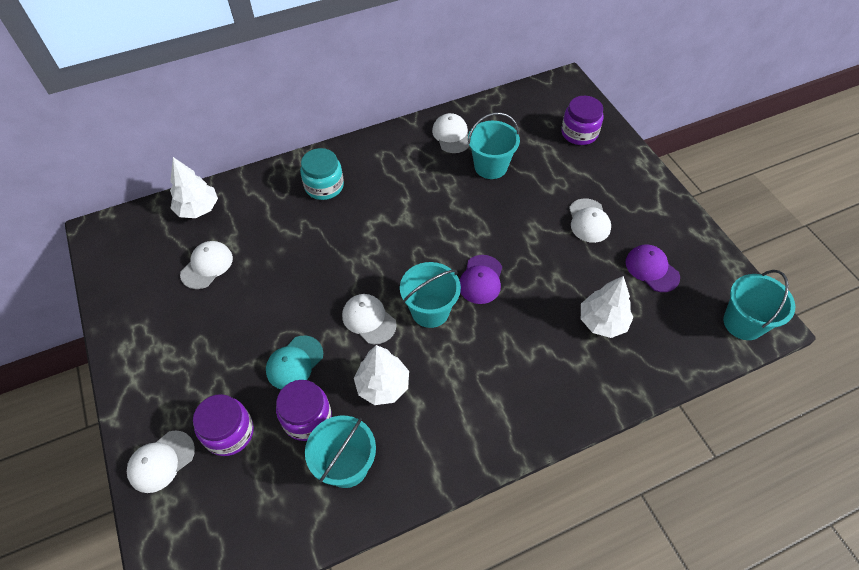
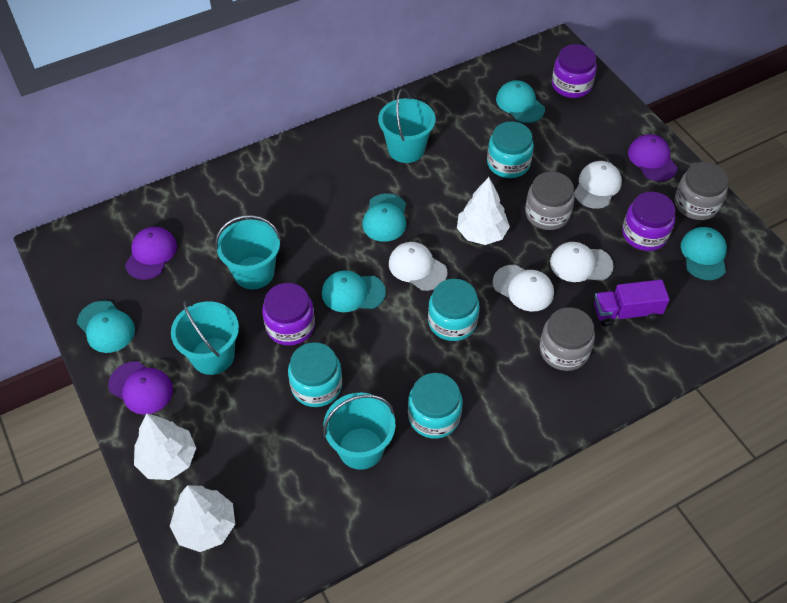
grey jar: none = 0 -> [525,171,575,230] [540,307,595,371] [675,162,728,220] = 3
purple cap: [459,255,502,304] [625,245,680,292] = 2 -> [108,361,173,414] [125,227,177,280] [628,134,678,181] = 3
purple truck: none = 0 -> [594,280,670,326] = 1
turquoise cap: [266,336,323,389] = 1 -> [77,300,135,353] [322,270,386,312] [362,193,406,242] [496,80,545,123] [681,227,727,280] = 5
turquoise jar: [300,148,344,200] = 1 -> [288,342,342,407] [408,373,462,439] [428,279,479,341] [487,121,534,178] = 4
white cap: [127,430,195,493] [180,241,233,289] [342,294,397,344] [432,113,469,153] [569,198,611,243] = 5 -> [389,242,447,291] [493,265,554,312] [550,242,614,282] [574,161,622,209] = 4

